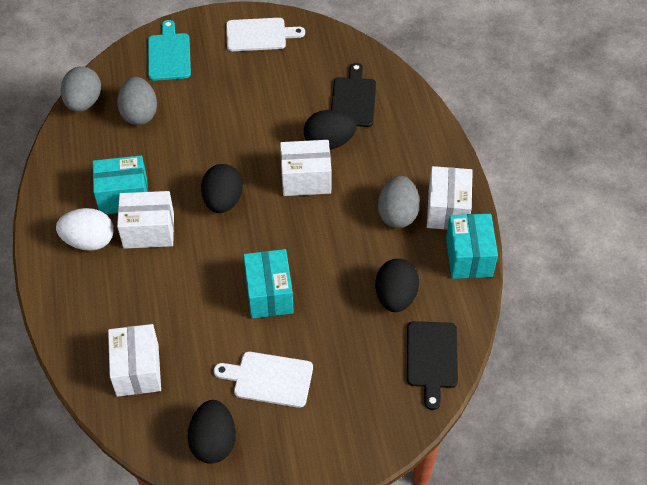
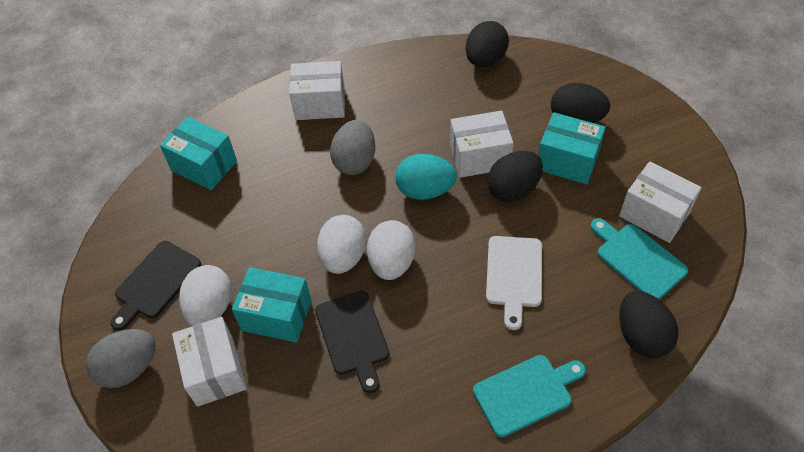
grey egg: [61,66,101,112] [117,77,157,125] [378,176,420,228] = 3 -> [86,329,155,388] [330,120,375,175] = 2
turquoise cutting board: [148,20,191,81] = 1 -> [473,355,586,437] [590,218,688,300] = 2
turquoise egg: none = 0 -> [395,154,457,200] = 1
white cutting board: [214,352,313,408] [226,18,305,51] = 2 -> [486,236,542,330] = 1
white egg: [56,208,114,251] = 1 -> [179,265,232,326] [317,215,366,274] [367,220,416,280] = 3

